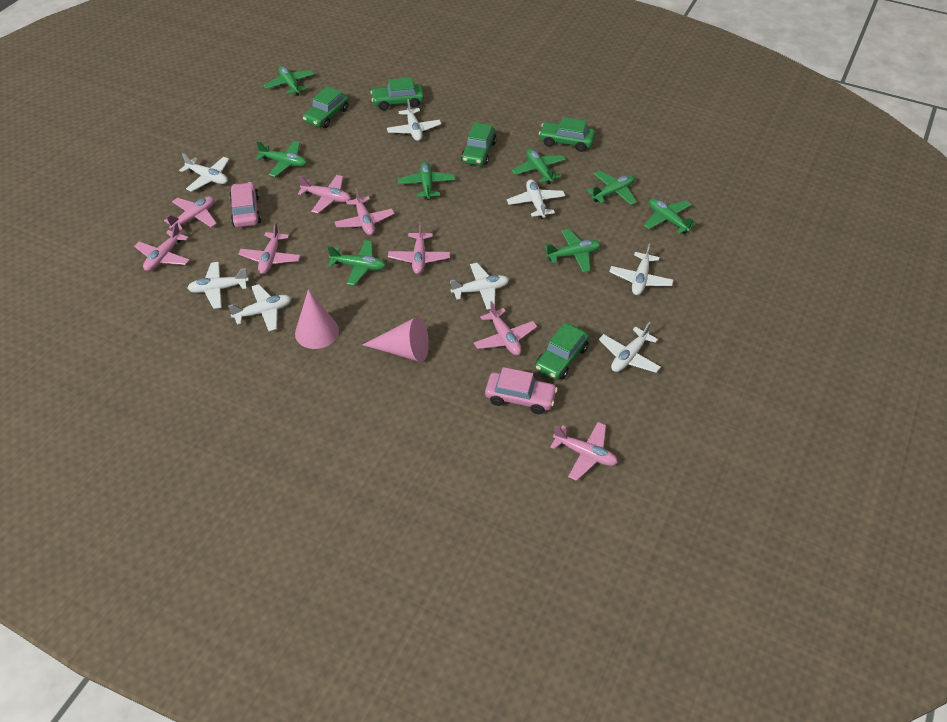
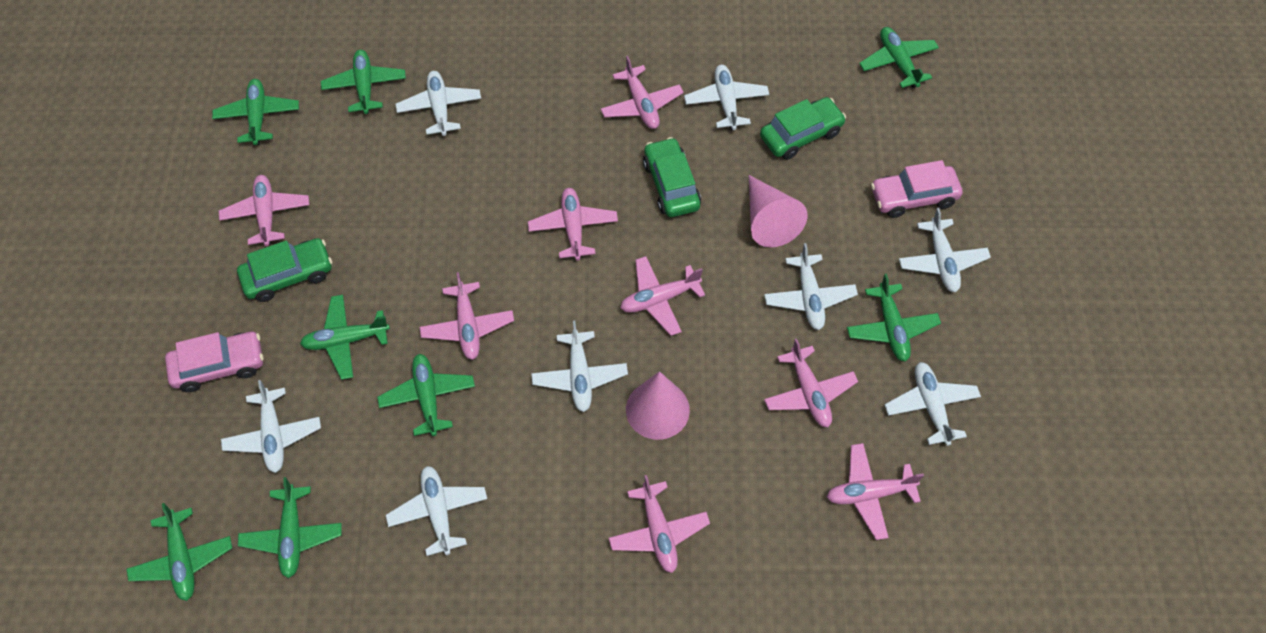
green car: [303,86,349,128] [371,77,424,110] [461,122,497,166] [535,323,590,380] [539,117,595,152] = 5 -> [237,238,332,302] [643,137,701,217] [760,97,846,160] = 3

